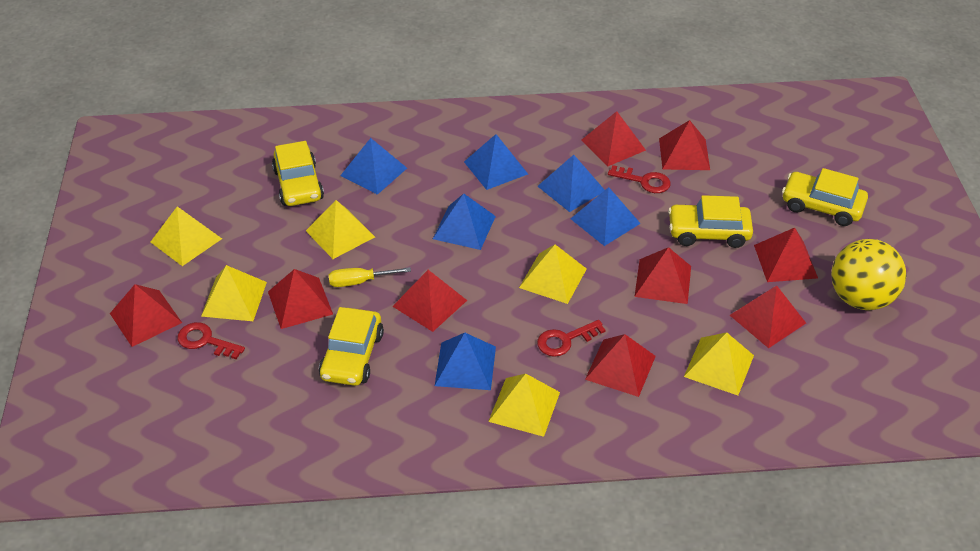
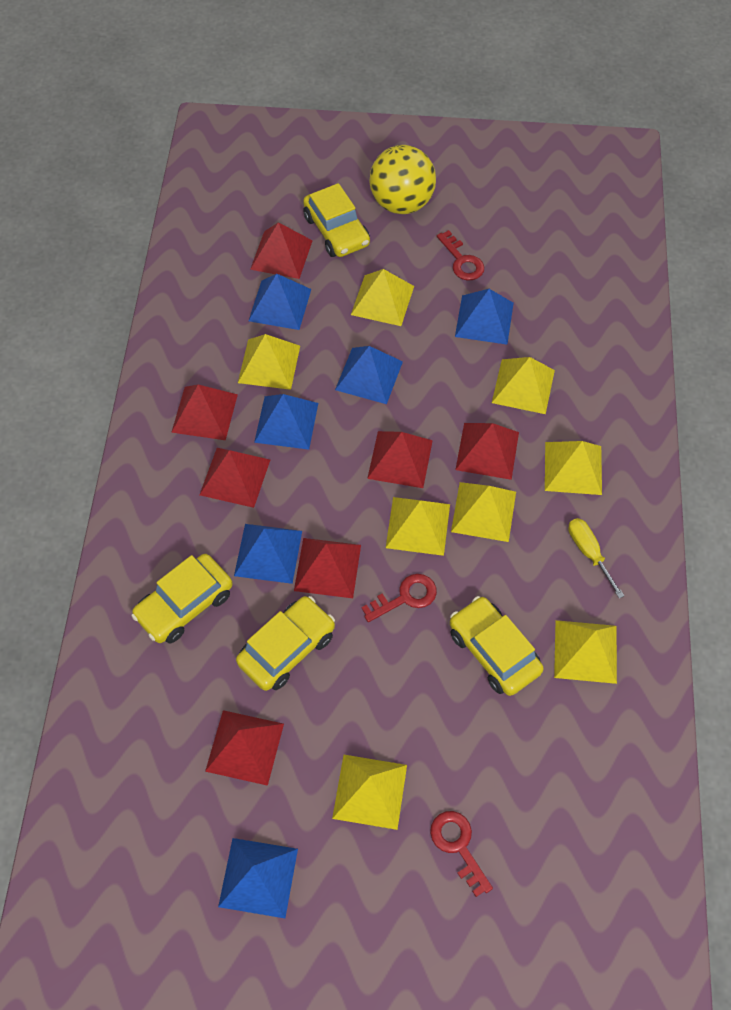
red pyramid: [110,284,182,347] [268,269,333,329] [392,270,467,332] [581,111,646,166] [585,334,656,397] [634,247,691,304] [659,120,710,170] [730,285,806,348] [754,228,818,282] = 9 -> [171,385,238,440] [200,448,270,508] [205,710,284,786] [250,222,313,279] [294,538,361,598] [367,431,433,488] [455,423,519,480] = 7
yellow pyramid: [151,206,222,266] [201,265,267,321] [306,200,375,259] [488,374,560,437] [519,244,587,304] [684,332,754,395] = 6 -> [238,334,300,390] [332,755,407,830] [351,269,414,326] [386,497,450,556] [451,482,516,542] [492,357,555,414] [545,441,602,495] [554,620,617,684] = 8

